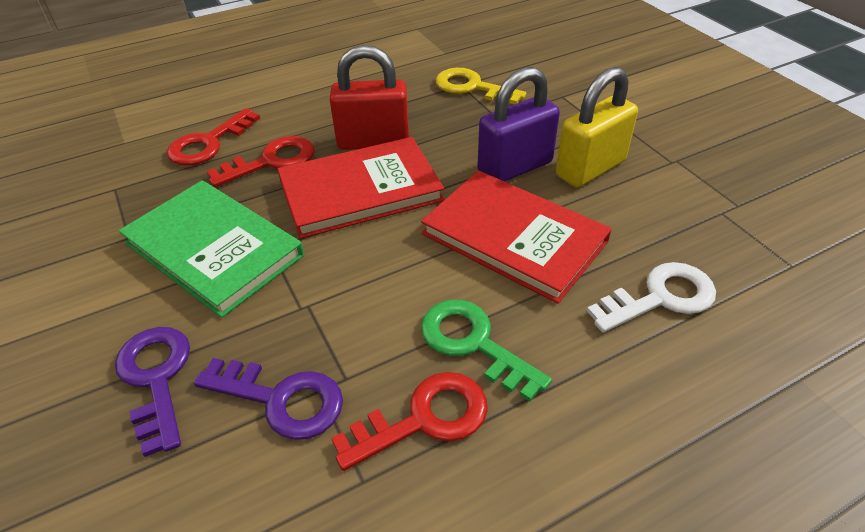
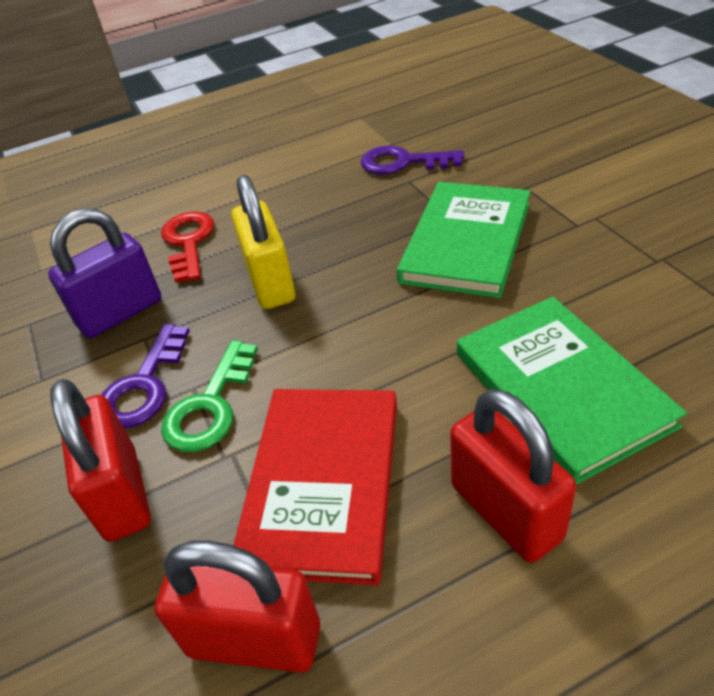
green book: [119,180,304,318] = 1 -> [397,182,531,298] [457,297,687,485] = 2
red book: [277,137,444,239] [421,171,612,304] = 2 -> [233,389,397,585] = 1
red key: [167,108,260,165] [207,136,314,187] [331,372,488,471] = 3 -> [161,211,214,283] = 1
red padlock: [330,45,409,150] = 1 -> [51,379,151,542] [155,541,320,673] [450,389,576,563] = 3
white key: [587,262,716,333] = 1 -> none = 0
yellow key: [436,68,526,104] = 1 -> none = 0

